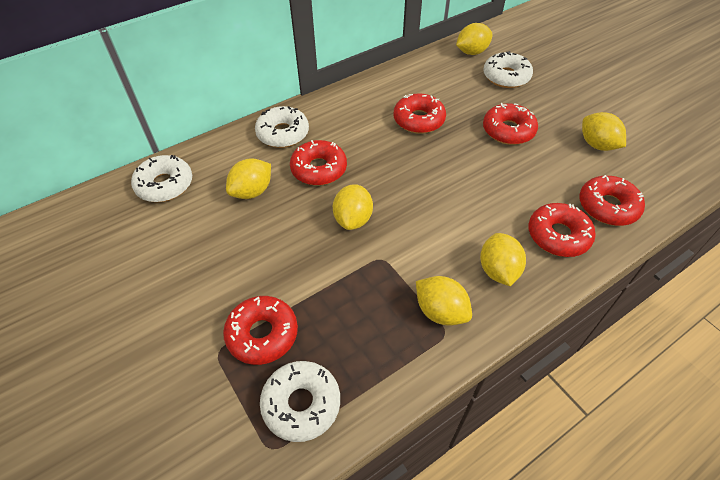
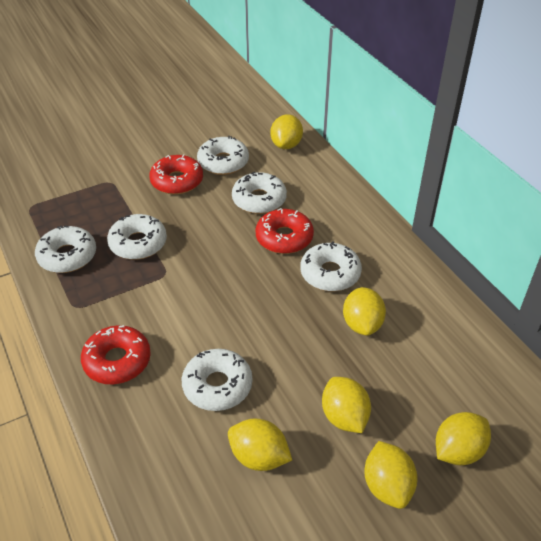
red donut: [223,296,298,365] [290,140,347,186] [393,93,446,134] [483,103,538,145] [528,203,596,257] [579,175,645,226] = 6 -> [81,325,151,384] [149,154,203,195] [256,208,314,254] = 3
white donut: [131,155,192,202] [255,106,309,148] [260,361,340,442] [483,51,533,88] = 4 -> [35,225,96,273] [107,214,167,260] [182,349,252,411] [197,136,249,175] [232,172,287,214] [300,241,362,291] = 6

